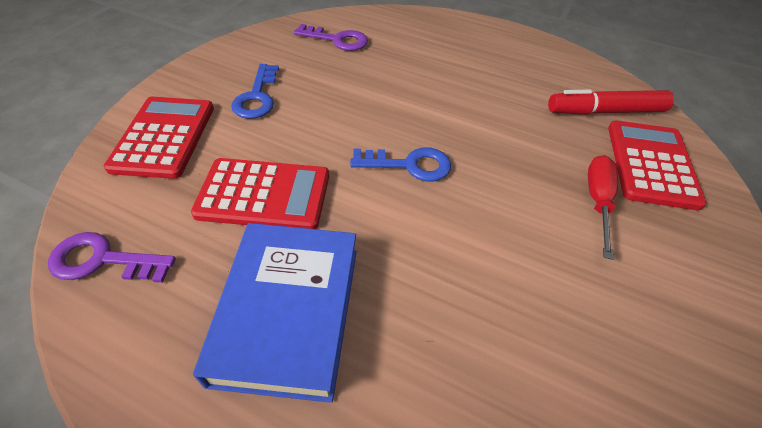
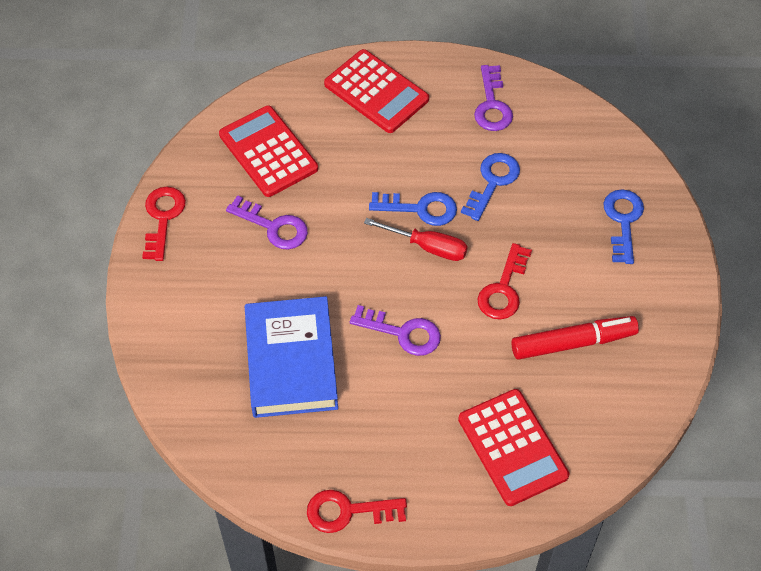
blue key: [231,64,279,119] [350,147,451,181] = 2 -> [369,192,457,226] [461,153,520,221] [603,189,644,264] = 3
purple key: [48,232,176,283] [294,24,368,51] = 2 -> [226,195,308,249] [350,305,441,356] [474,65,513,131] = 3
red key: none = 0 -> [142,187,186,261] [307,490,407,533] [477,243,532,319] = 3

